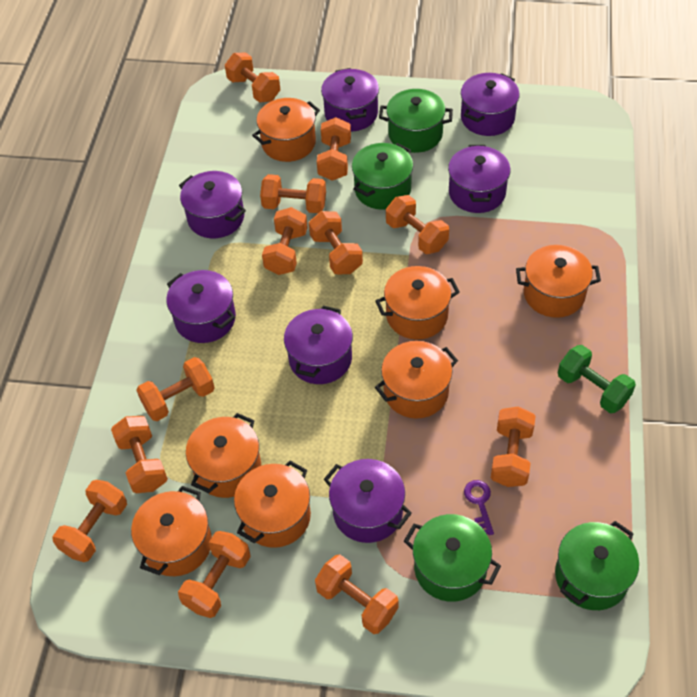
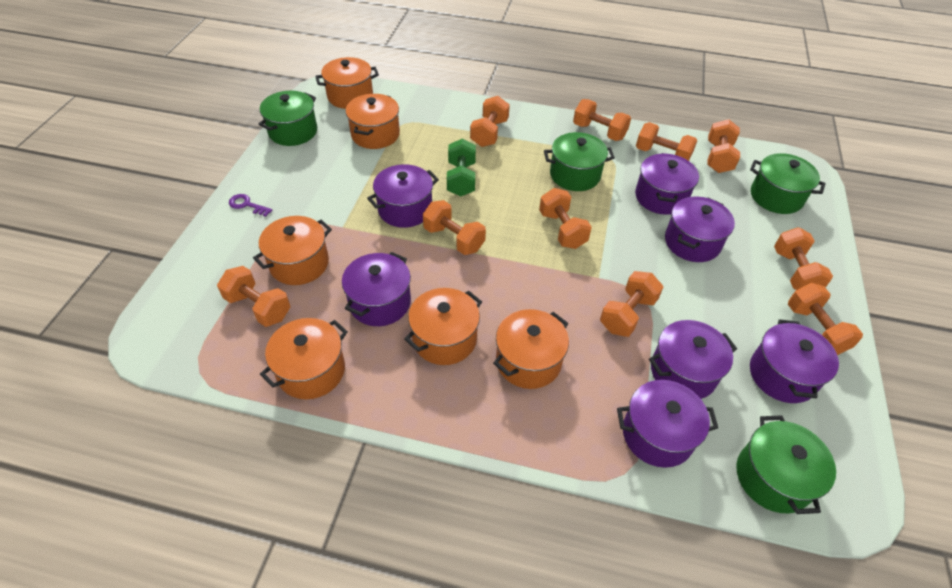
orange dumbbell: [52,480,127,562] [111,416,168,493] [136,357,215,421] [178,531,251,618] [225,53,280,102] [260,174,326,213] [262,207,308,275] [309,211,363,274] [315,554,399,634] [317,117,351,181] [386,195,449,254] [491,406,535,487] = 12 -> [217,266,290,327] [423,200,486,255] [470,96,510,147] [539,188,592,249] [573,99,631,141] [600,271,663,337] [636,122,698,161] [707,119,740,173] [774,227,833,290] [788,283,863,355] = 10
orange pot: [131,486,212,576] [186,413,261,498] [234,461,311,548] [252,98,320,162] [375,266,460,340] [375,341,458,419] [516,245,601,318] = 7 -> [253,216,332,285] [260,318,348,399] [315,57,379,109] [345,94,400,149] [404,288,482,365] [493,309,569,389] = 6

